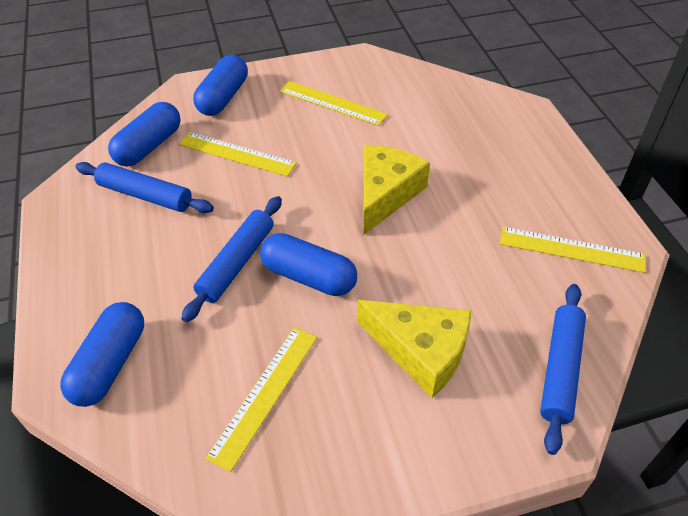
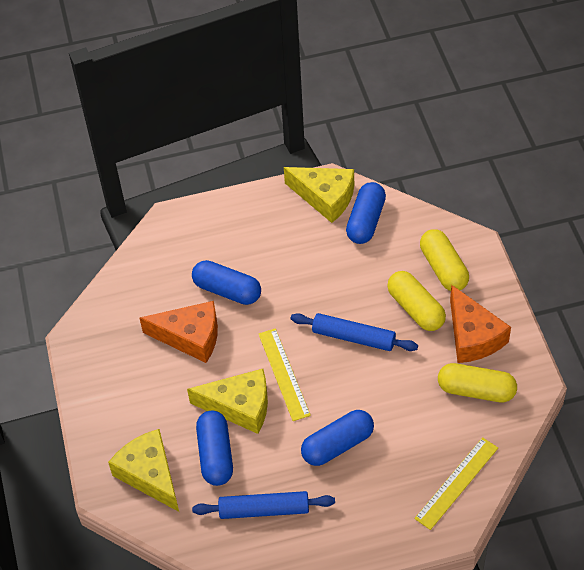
blue rolling pin: [75,162,214,213] [181,196,282,322] [540,284,586,455] = 3 -> [192,491,335,519] [291,313,418,351] = 2
orange cheese: none = 0 -> [139,301,218,363] [450,285,511,363] = 2
yellow capsule: none = 0 -> [387,271,446,331] [420,229,469,291] [438,363,517,402] = 3
yellow cheese: [357,300,471,398] [364,145,430,235] = 2 -> [108,429,179,512] [187,369,268,434] [284,167,354,223] = 3
yellow ruler: [179,132,297,177] [206,327,317,472] [279,81,388,126] [500,227,646,273] = 4 -> [259,328,311,421] [414,437,498,530] = 2

